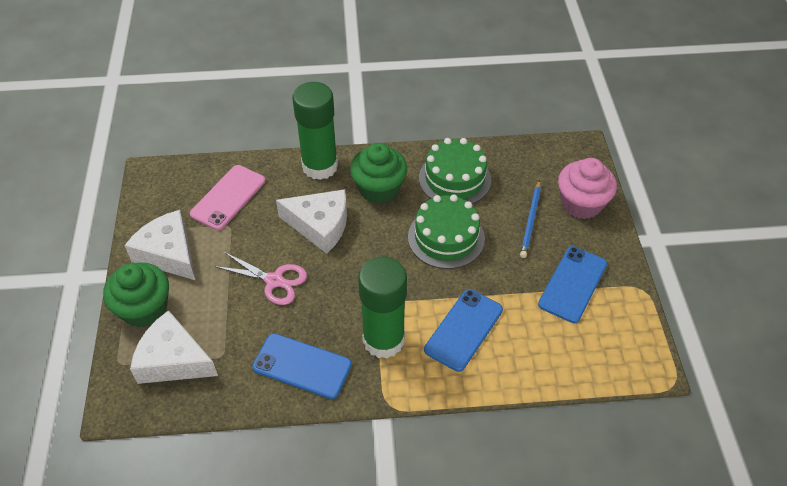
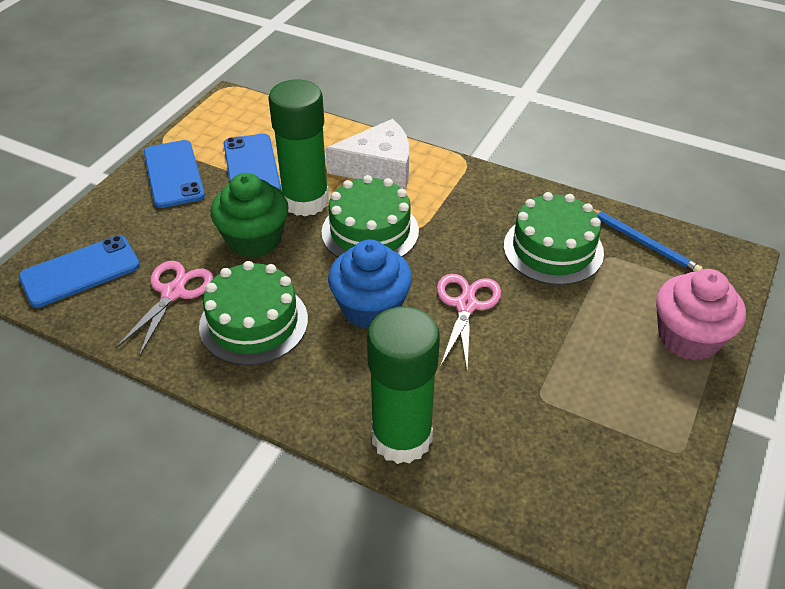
blue cupcake: none = 0 -> [328,240,412,329] = 1
green cake: [408,194,485,269] [419,138,491,204] = 2 -> [199,261,308,365] [321,175,419,258] [504,192,604,285] = 3
green cupcake: [103,262,169,327] [350,143,407,204] = 2 -> [211,173,288,258] = 1
pink phone: [190,165,265,230] = 1 -> none = 0
pink scissors: [214,252,307,305] = 1 -> [115,261,213,357] [437,274,501,370] = 2
white cheese: [124,210,196,280] [130,310,218,384] [276,189,347,254] = 3 -> [325,119,409,189] = 1

